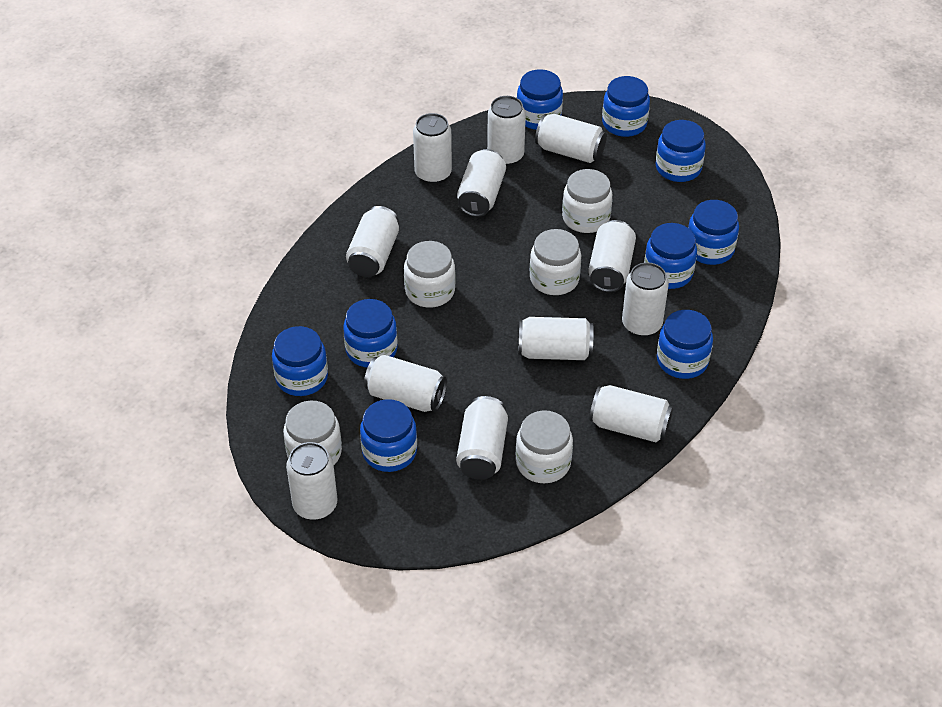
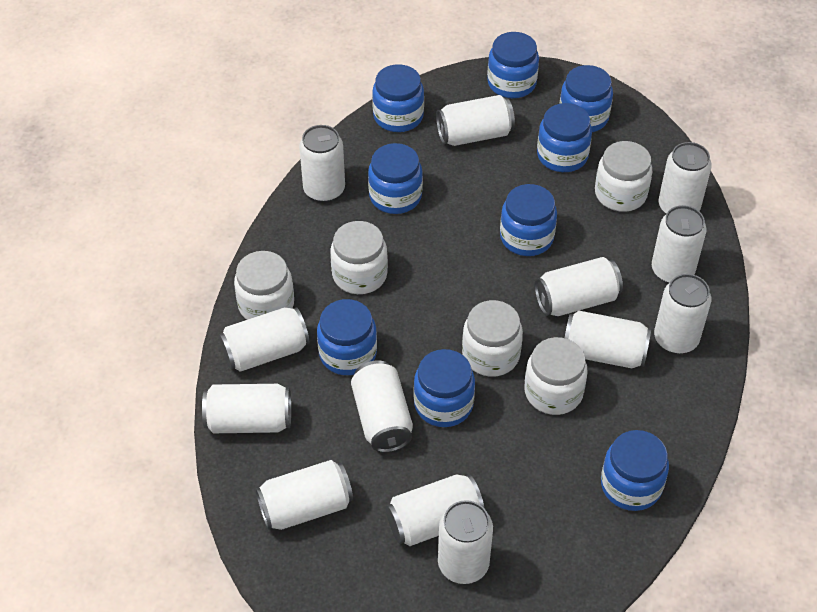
white can: [286,442,337,520] [346,206,399,277] [364,354,447,412] [413,113,452,184] [456,396,508,480] [457,149,506,217] [487,96,526,166] [518,317,594,360] [535,114,607,163] [588,220,636,292] [589,385,673,442] [622,262,669,337] = 12 -> [202,384,291,433] [219,307,310,372] [255,460,353,530] [299,125,345,202] [351,360,413,453] [386,474,484,546] [436,95,515,146] [438,500,493,584] [535,257,623,316] [565,311,651,368] [652,205,706,283] [654,274,711,354] [659,142,712,214] = 13

